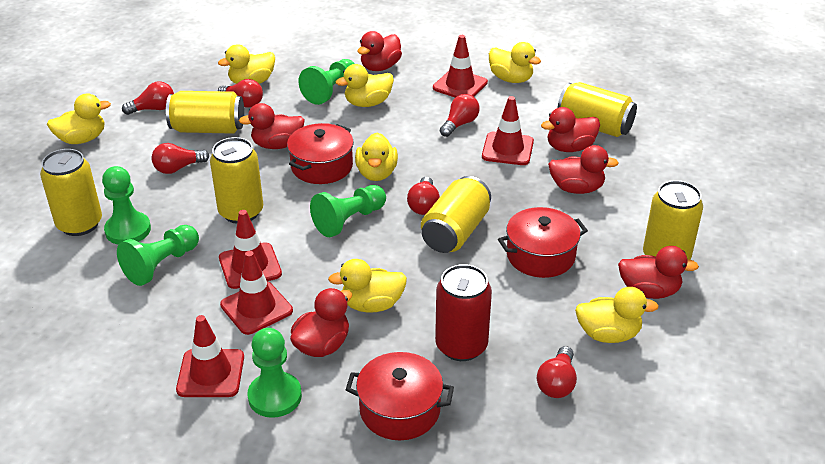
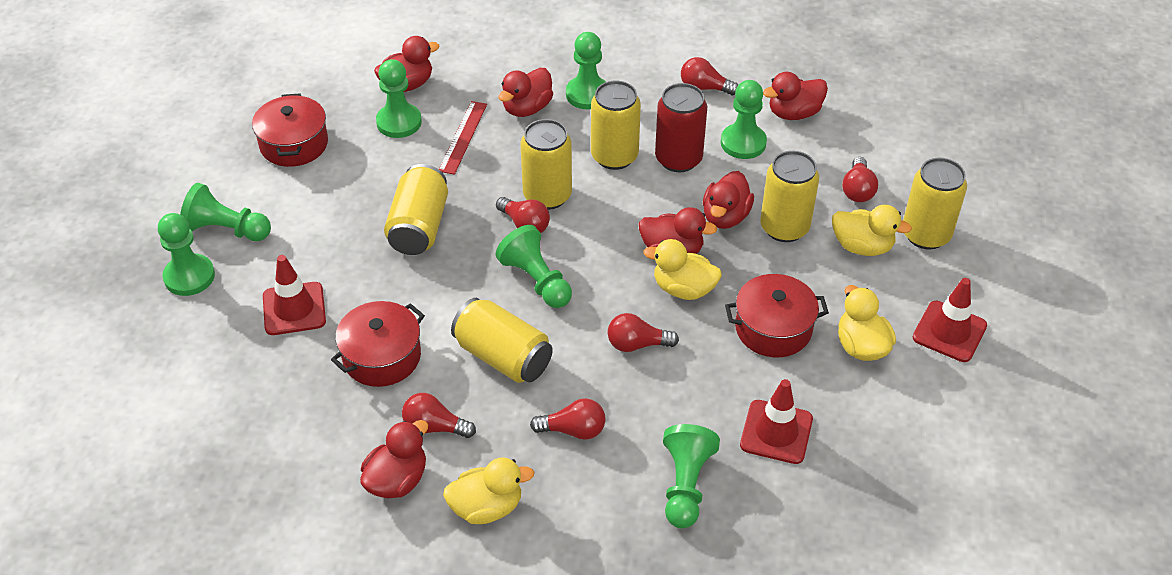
green pawn: [102,166,151,245] [117,225,199,286] [248,328,302,418] [299,59,355,105] [310,185,386,237] = 5 -> [158,213,215,296] [180,183,271,241] [376,59,422,138] [496,225,572,308] [566,32,606,109] [663,424,720,529] [721,80,767,159] = 7
red ruler: none = 0 -> [439,101,487,175] = 1
red traffic cone: [176,315,244,397] [219,210,282,289] [220,251,293,335] [433,35,488,98] [482,96,534,165] = 5 -> [263,255,326,335] [740,379,813,464] [913,278,987,362] = 3
yellow duck: [47,94,111,144] [218,44,275,84] [328,259,407,313] [336,64,394,107] [355,133,398,181] [489,42,541,83] [575,287,659,343] = 7 -> [443,457,534,524] [643,239,722,300] [832,205,912,256] [838,285,896,361] = 4

